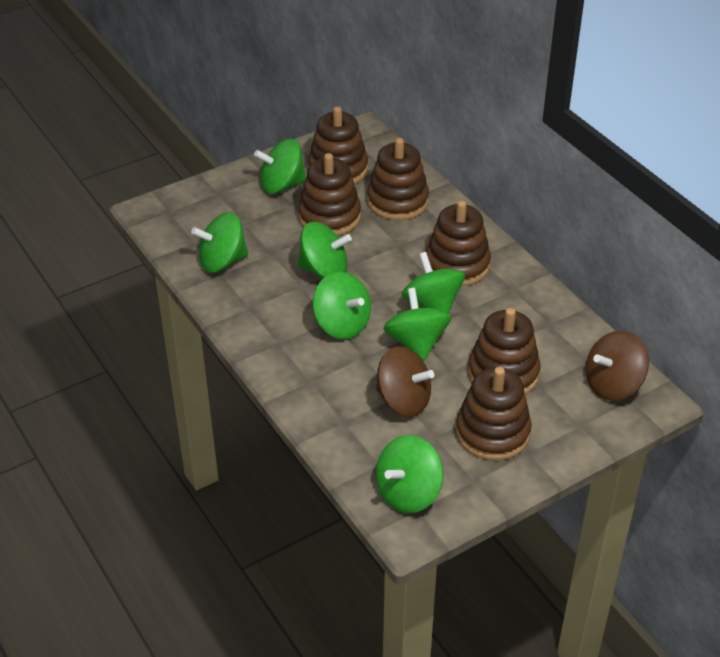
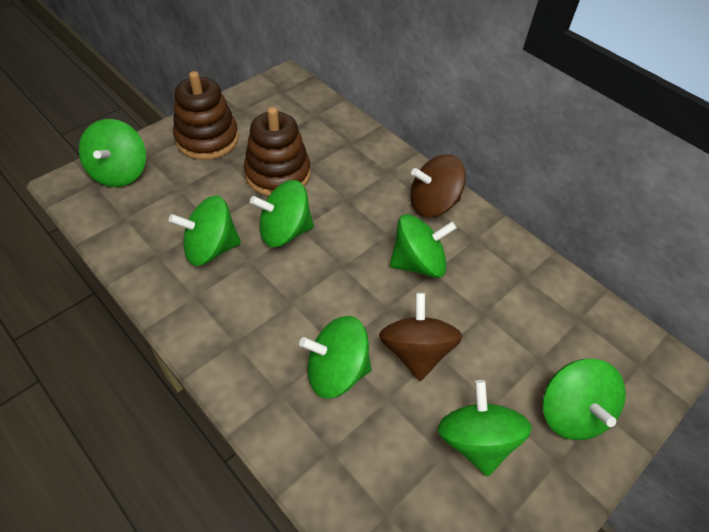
brown stacking toy: [298,153,361,236] [308,106,368,184] [367,138,429,220] [426,200,491,286] [456,367,532,461] [468,308,540,395] = 6 -> [173,71,239,160] [244,107,310,196] = 2

